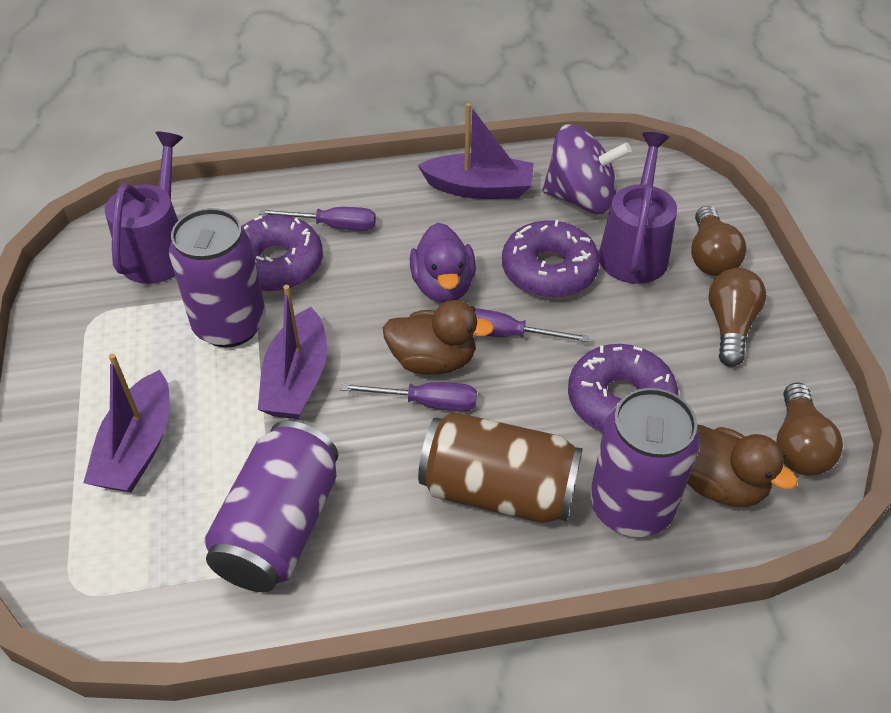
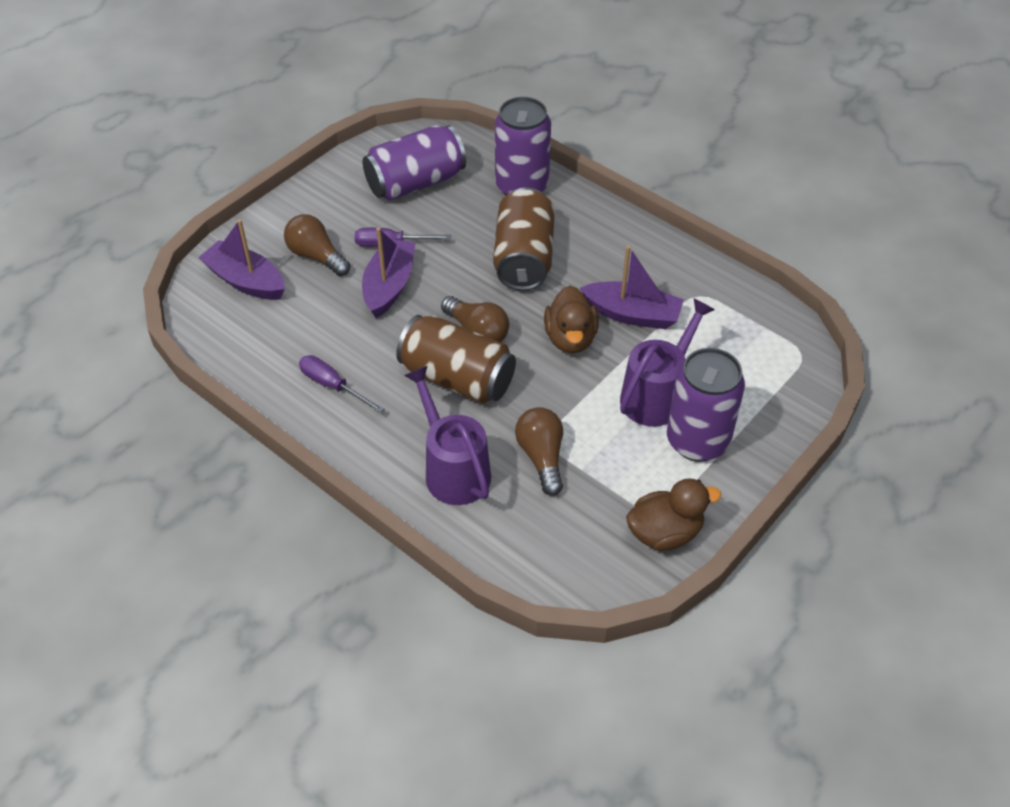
brown can: [418,412,583,523] = 1 -> [396,315,516,404] [493,188,555,291] = 2
purple donut: [242,215,323,292] [502,220,600,298] [568,344,678,432] = 3 -> none = 0
purple duck: [410,223,476,303] = 1 -> none = 0
purple screwdriver: [259,207,376,231] [341,382,477,411] [474,308,590,342] = 3 -> [299,355,384,413] [355,228,451,247] = 2
purple spinning top: [542,124,631,214] = 1 -> none = 0

